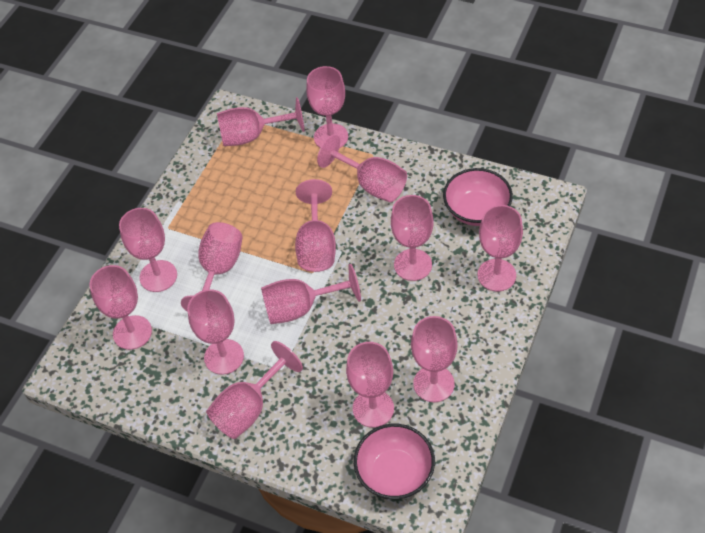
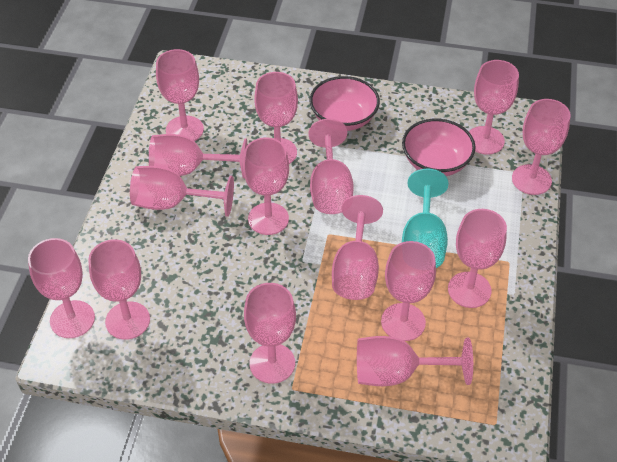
pink goblet: [89,265,152,350] [119,208,177,292] [181,222,243,312] [187,289,244,375] [206,341,303,439] [217,97,304,146] [261,264,361,324] [295,179,336,272] [306,66,348,148] [317,134,407,202] [346,342,394,428] [391,195,433,281] [411,316,458,402] [478,205,523,291] = 14 -> [28,238,95,338] [88,239,150,340] [130,166,234,217] [149,134,247,178] [156,49,204,141] [243,138,289,235] [244,283,296,384] [254,72,298,164] [309,119,354,214] [332,195,383,300] [357,336,473,386] [381,241,436,341] [448,209,507,308] [469,60,519,155] [512,99,571,195] = 15
turquoise goblet: none = 0 -> [402,169,449,268] = 1

